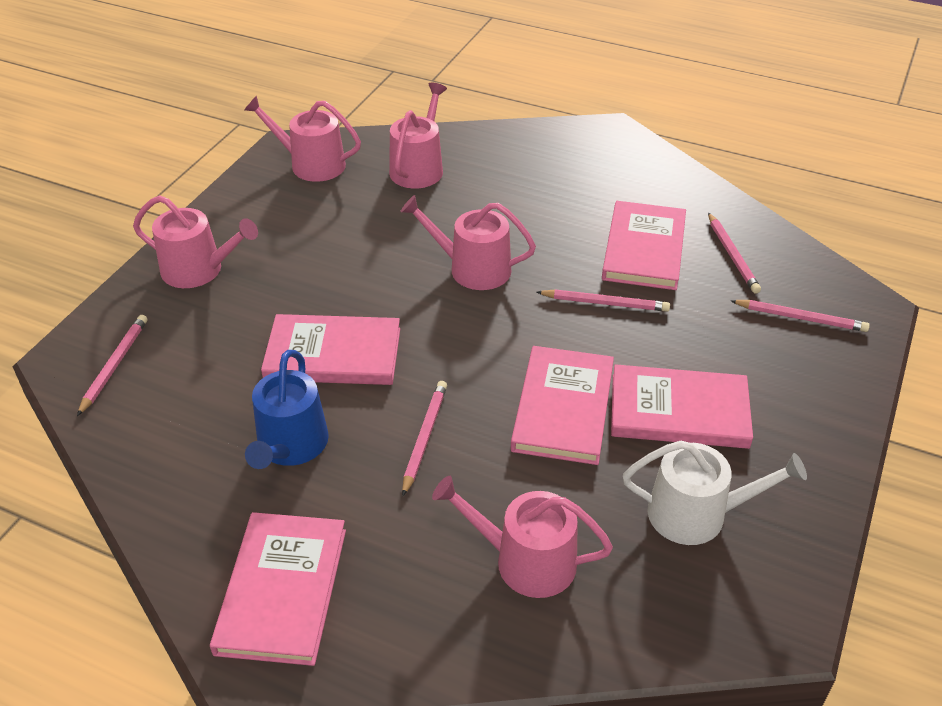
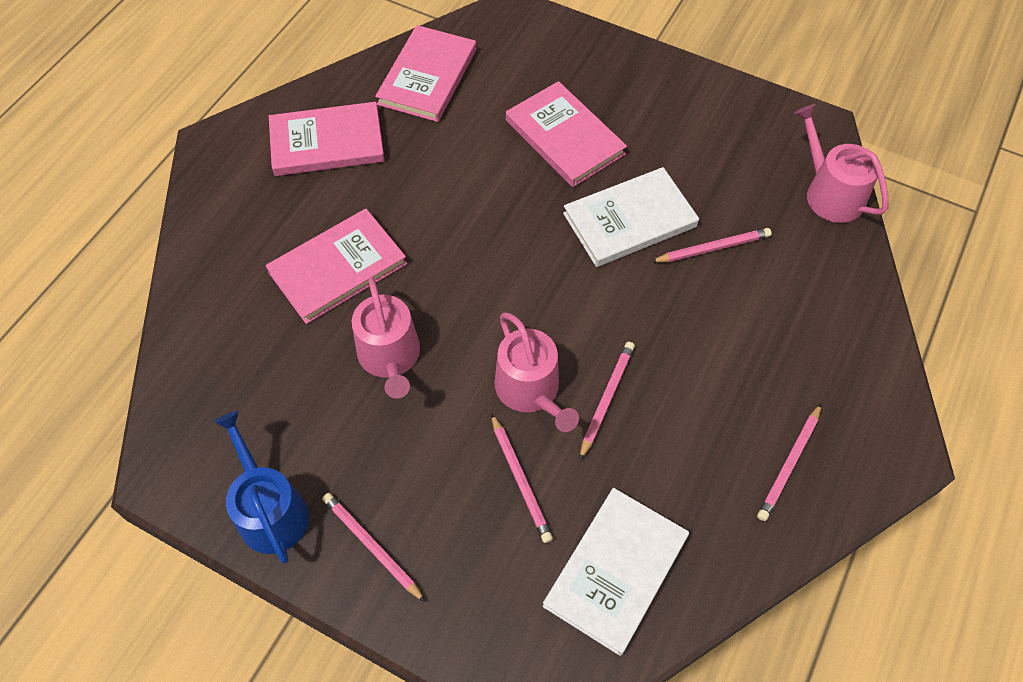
pink book: [210,512,346,666] [261,314,400,385] [511,346,614,465] [602,201,686,290] [611,364,753,449] = 5 -> [266,209,407,324] [269,102,385,176] [375,25,476,122] [506,81,627,187] = 4
pink watering can: [133,195,258,288] [244,95,361,182] [389,82,447,188] [400,195,536,290] [432,476,613,598] = 5 -> [352,277,420,399] [494,312,579,432] [795,104,889,223] = 3
white book: none = 0 -> [543,488,689,656] [563,167,699,267] = 2
white watering can: [623,441,807,545] = 1 -> none = 0

